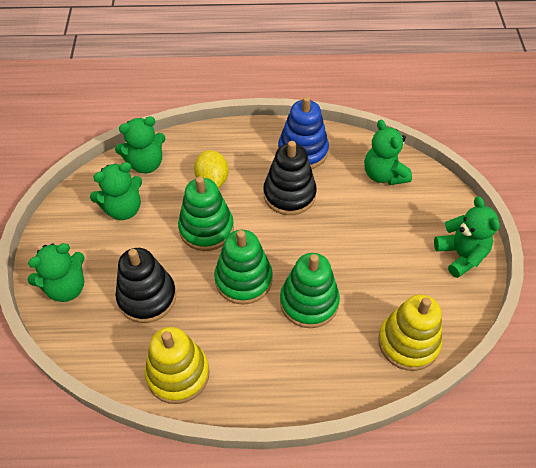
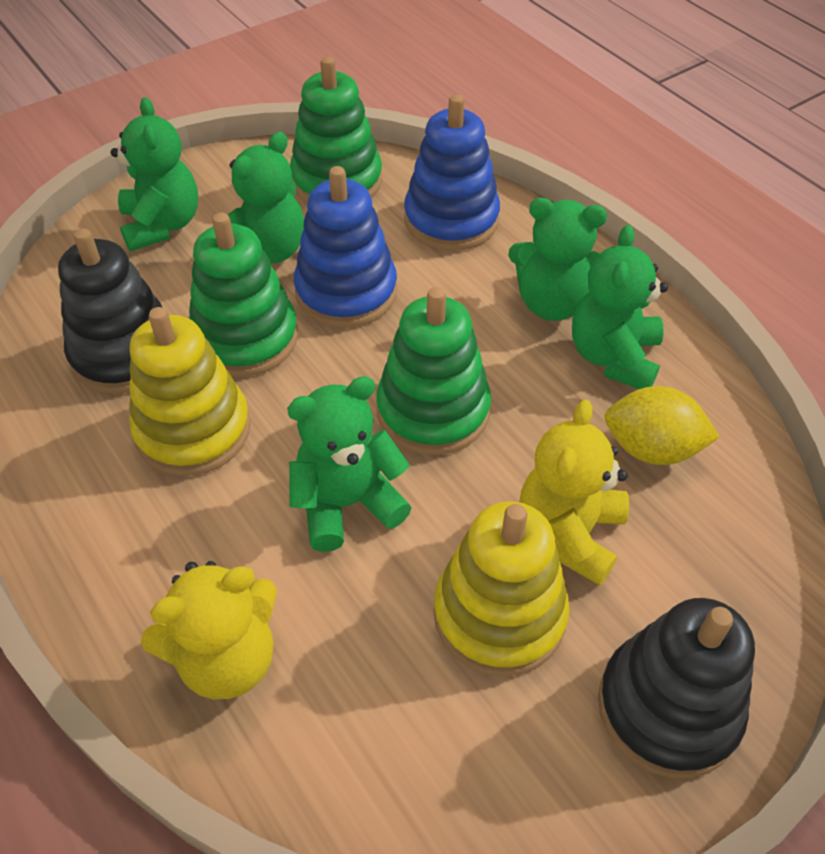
blue stacking toy: [278,96,329,169] = 1 -> [294,166,397,328] [404,94,500,251] = 2
yellow teddy bear: none = 0 -> [141,561,277,699] [519,399,629,585] = 2

